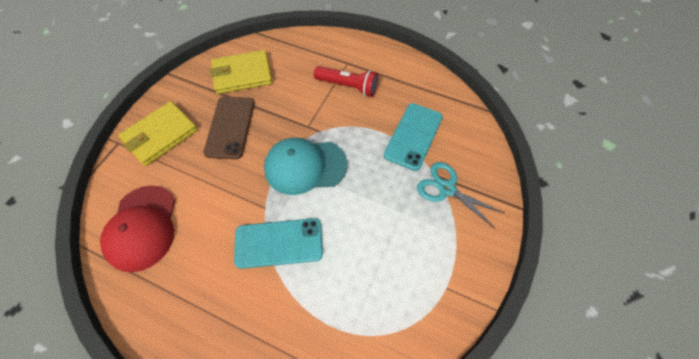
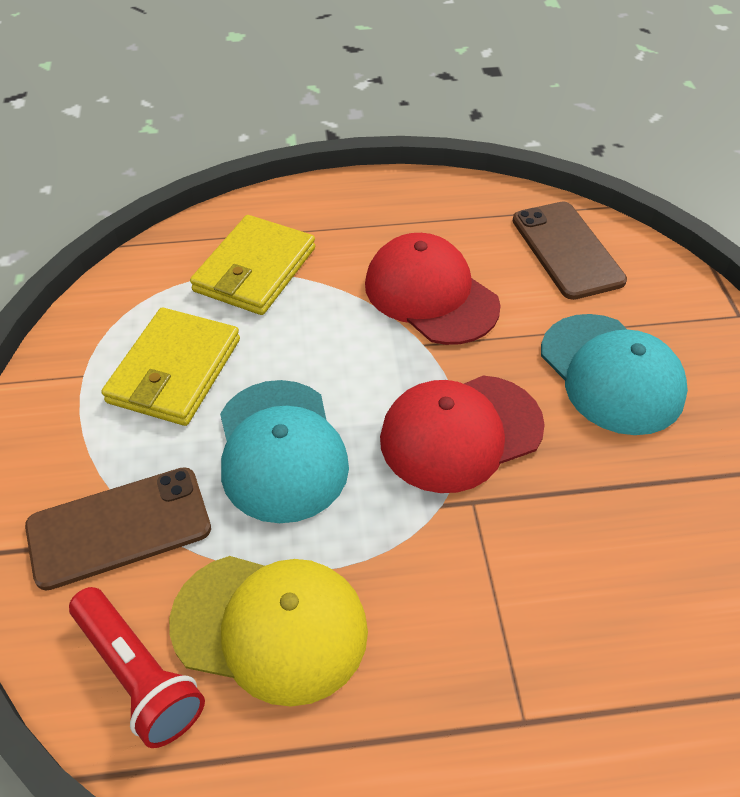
brown phone: [204,96,255,159] = 1 -> [25,467,211,591] [513,201,627,300] = 2
red cap: [100,185,175,272] = 1 -> [365,233,501,345] [380,375,545,493] = 2
turquoise cap: [264,138,347,195] = 1 -> [220,380,349,523] [541,314,688,435] = 2
turquoise phone: [234,218,323,269] [384,103,443,171] = 2 -> none = 0
turquoise scissors: [417,162,504,229] = 1 -> none = 0
yellow cap: none = 0 -> [169,556,368,707] = 1

